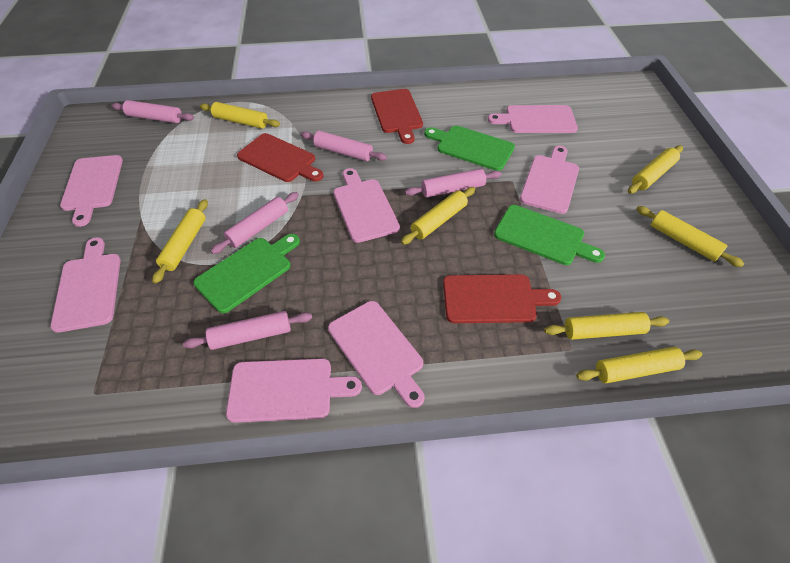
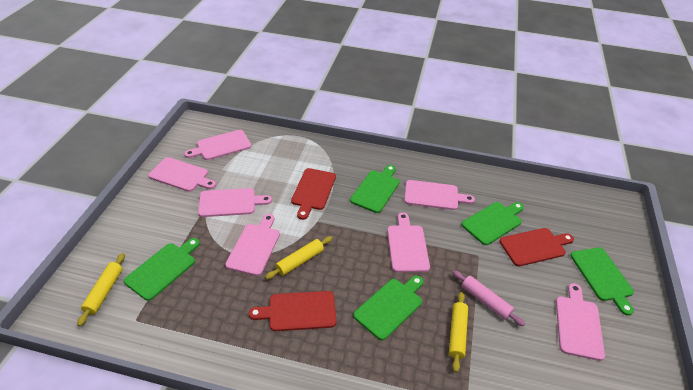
green cutting board: [193,234,300,313] [424,126,515,171] [494,205,605,265] = 3 -> [124,238,200,301] [350,165,400,213] [353,276,423,340] [462,202,524,245] [570,248,634,316] = 5
pink rolling pin: [111,100,194,123] [183,311,312,350] [211,192,299,254] [301,131,387,161] [405,169,501,198] = 5 -> [452,270,525,326] = 1
yellow rolling pin: [152,199,208,284] [200,102,280,129] [401,187,475,245] [544,312,669,340] [576,347,703,383] [628,145,683,194] [636,206,744,267] = 7 -> [77,253,125,326] [265,236,332,279] [449,292,468,372] = 3

